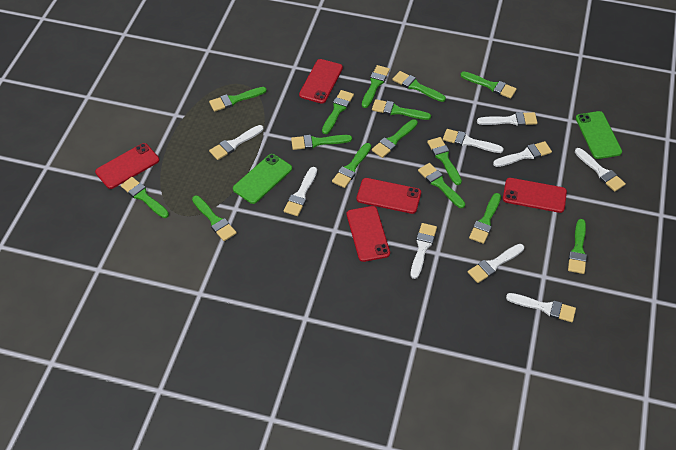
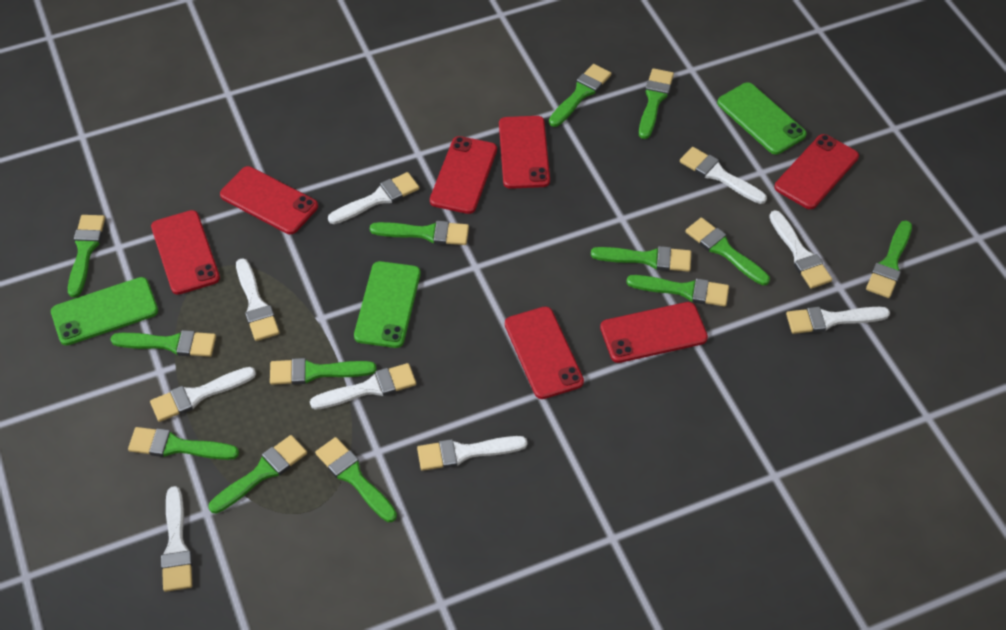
green brush: [121,177,169,218] [192,196,237,241] [209,87,267,112] [291,135,352,150] [322,90,354,134] [332,143,371,188] [362,65,390,108] [372,99,431,120] [372,119,418,158] [392,71,446,102] [418,163,465,208] [427,137,462,185] [461,72,517,99] [469,193,501,244] [568,219,587,274] = 15 -> [68,215,105,297] [110,330,216,357] [128,427,239,460] [209,435,307,514] [270,358,376,385] [315,437,397,522] [370,221,469,245] [549,64,611,127] [591,246,691,272] [626,275,729,307] [639,68,674,139] [685,218,770,285] [866,221,912,298] = 13
green phone: [233,154,292,204] [576,111,622,159] = 2 -> [51,277,158,346] [354,261,421,348] [717,82,807,155] = 3
red phone: [95,143,159,189] [299,59,343,103] [347,206,390,262] [357,178,421,214] [503,178,567,213] = 5 -> [151,210,220,295] [220,166,318,234] [430,136,497,214] [499,116,550,189] [505,306,584,399] [600,302,708,363] [774,134,859,209] = 7

